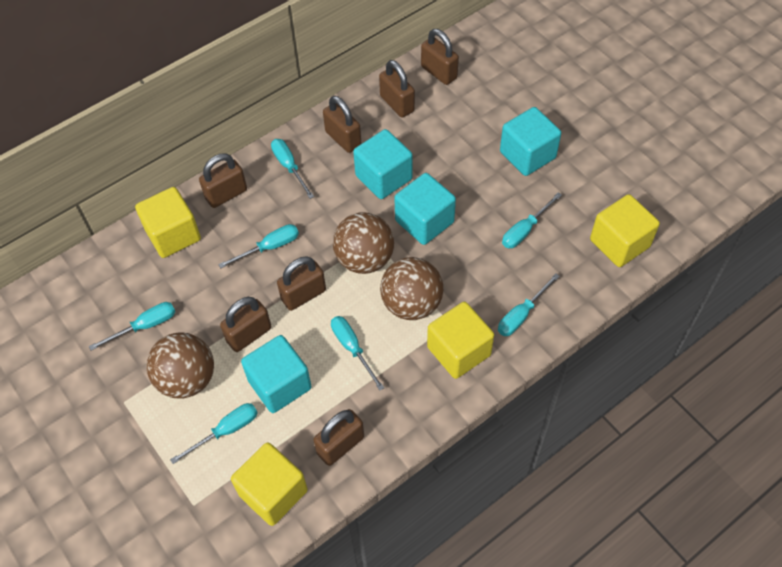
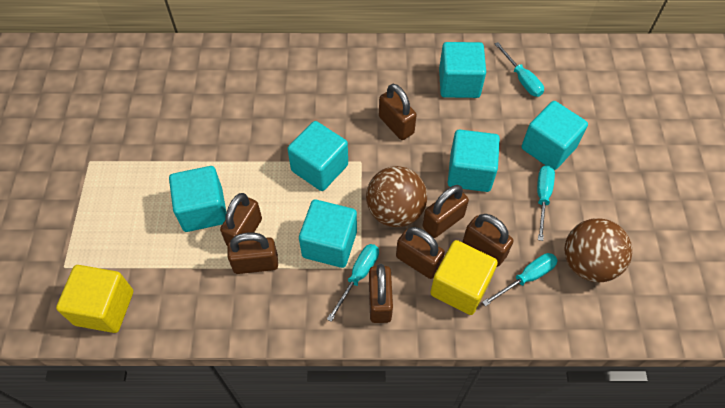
brown ball: [146,333,214,399] [333,213,394,274] [380,257,443,320] = 3 -> [366,166,427,227] [565,218,632,282] = 2
turquoise cube: [241,335,312,413] [353,129,413,199] [394,173,456,245] [500,107,561,176] = 4 -> [169,166,226,232] [287,121,348,191] [299,200,357,268] [439,42,486,98] [448,130,500,192] [521,101,588,170] = 6
turquoise screwdriver: [89,302,175,350] [170,403,258,464] [218,224,299,268] [271,139,314,199] [331,316,384,391] [498,273,560,336] [502,192,562,248] = 7 -> [327,244,379,322] [482,253,558,306] [495,42,544,97] [537,165,555,241] = 4
yellow cube: [135,187,201,258] [231,442,308,526] [427,302,494,379] [590,194,660,267] = 4 -> [56,265,133,333] [430,240,498,315] = 2

